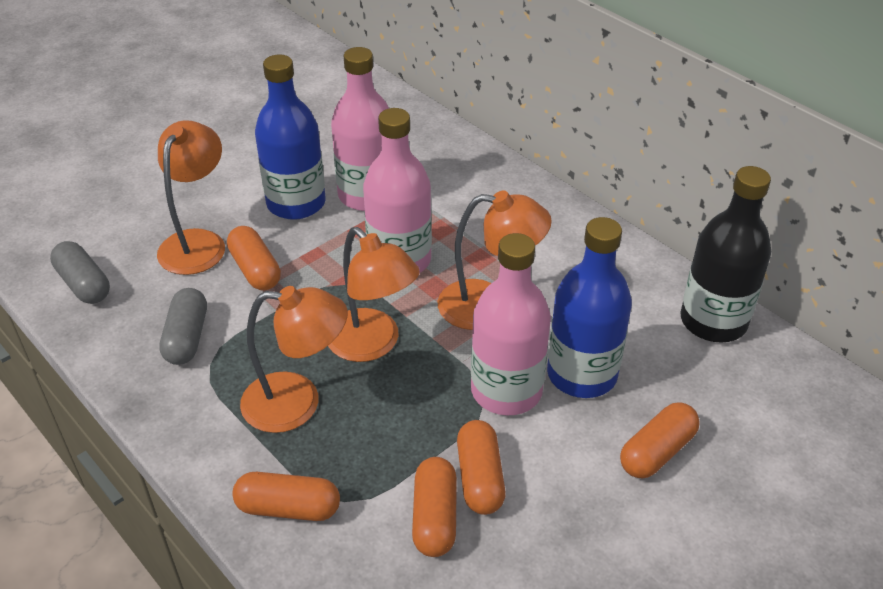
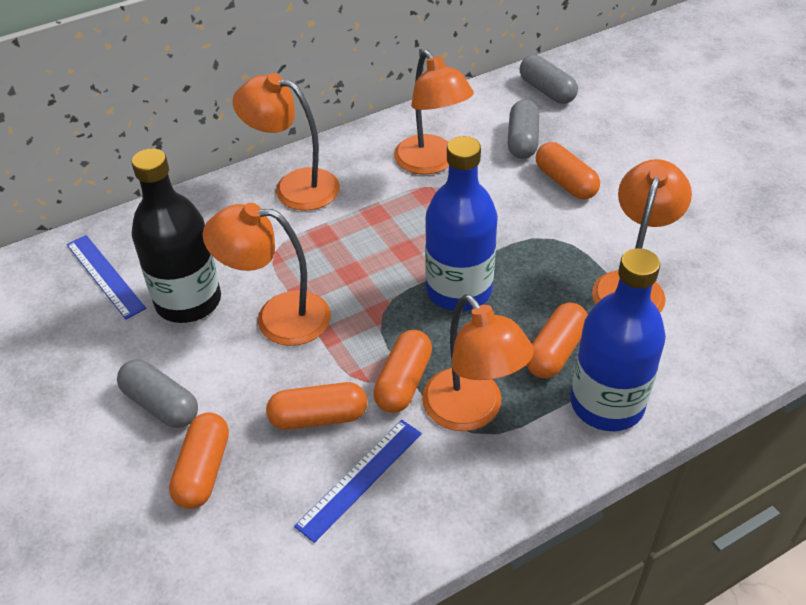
blue ruler: none = 0 -> [67,235,146,319] [294,420,422,543] = 2
grey capsule: [50,241,110,304] [159,288,207,365] = 2 -> [117,360,198,428] [508,100,539,159] [520,55,578,104] = 3
orange lamp: [157,120,225,275] [240,286,348,433] [328,227,420,362] [438,191,552,330] = 4 -> [203,203,331,346] [232,73,340,211] [394,50,474,175] [422,294,534,431] [592,159,692,313] = 5
pink bottle: [331,47,389,211] [363,108,432,273] [471,233,551,415] = 3 -> none = 0

